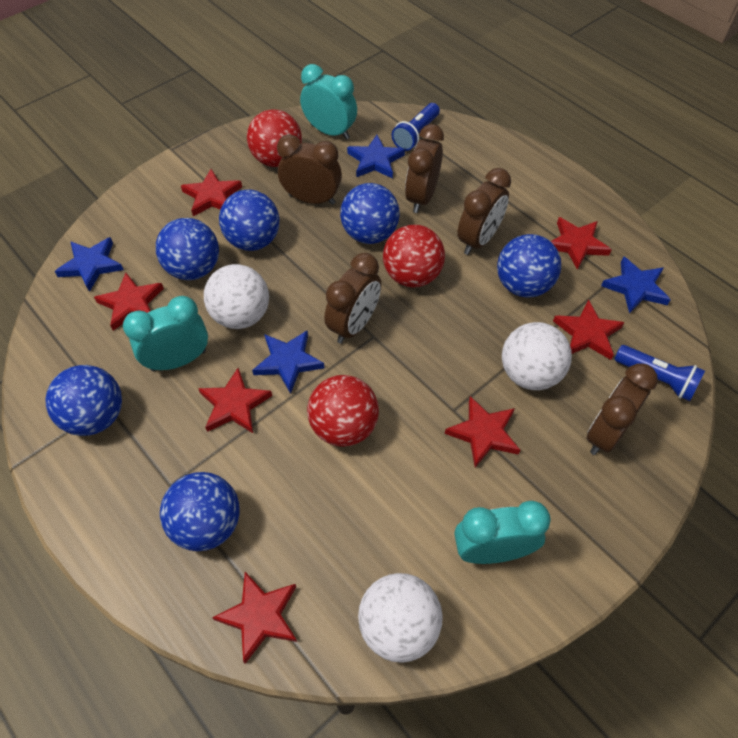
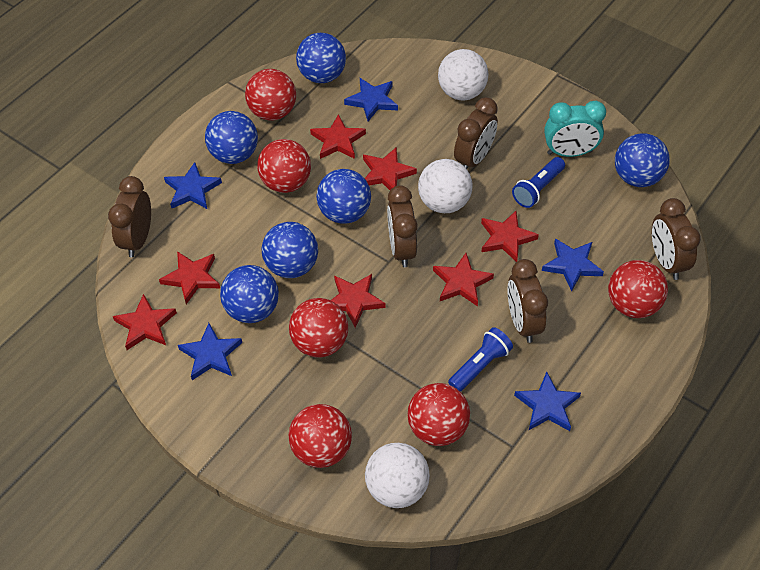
blue star: [54,237,124,292] [252,330,324,394] [347,135,405,179] [601,256,671,314] = 4 -> [164,162,222,209] [178,323,242,380] [344,78,398,121] [514,372,581,431] [542,239,604,292] = 5
red ball: [247,109,302,167] [307,375,379,447] [383,225,445,287] = 3 -> [245,69,296,121] [257,139,311,193] [289,298,348,358] [289,404,352,468] [408,383,470,446] [608,260,668,318] = 6
turquoise clock: [123,296,208,371] [300,64,357,140] [455,501,551,564] = 3 -> [544,101,606,157] = 1

